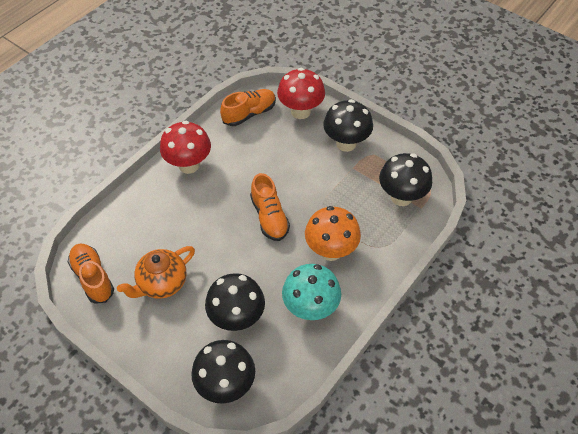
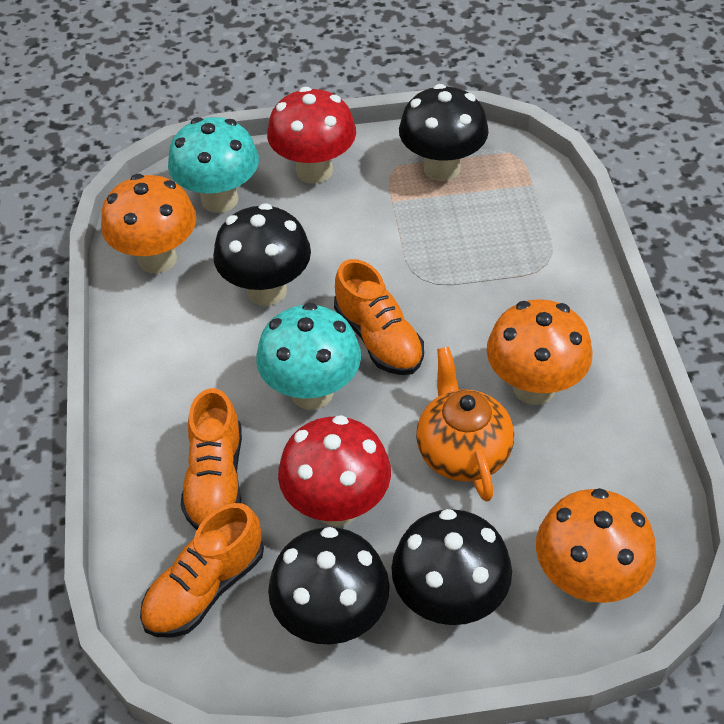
orange mushroom: [305,206,361,261] = 1 -> [101,174,196,273] [487,299,592,405] [536,488,656,603] = 3
turquoise mushroom: [282,264,341,320] = 1 -> [168,117,259,213] [256,303,361,410] = 2

